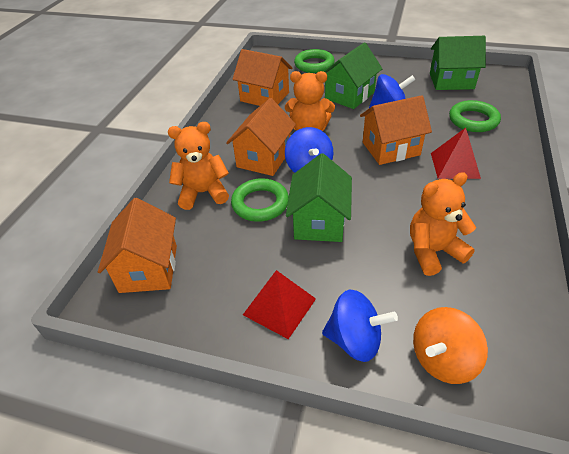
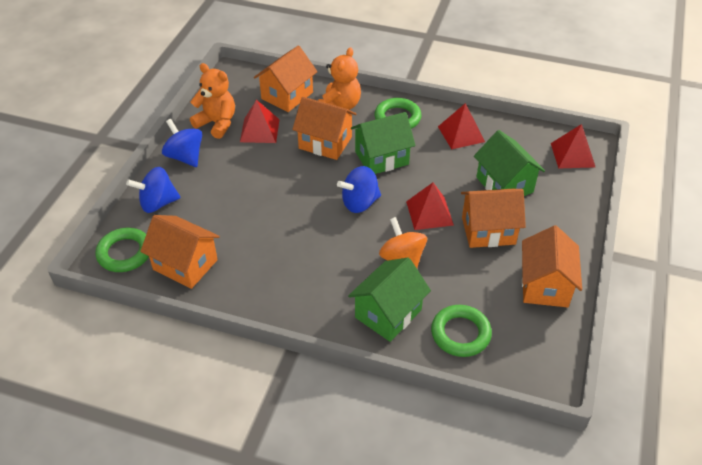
orange house: [98,198,177,293] [226,98,296,176] [232,49,292,106] [360,95,432,165] = 4 -> [140,215,220,289] [254,45,318,112] [292,97,356,160] [461,189,526,248] [522,225,582,307] = 5
orange teddy bear: [168,122,229,210] [285,71,335,131] [410,172,476,276] = 3 -> [190,63,235,139] [318,47,361,110] = 2
red pyramid: [243,270,316,339] [431,128,481,179] = 2 -> [240,100,280,143] [406,183,454,230] [438,103,485,149] [551,124,595,169] = 4

